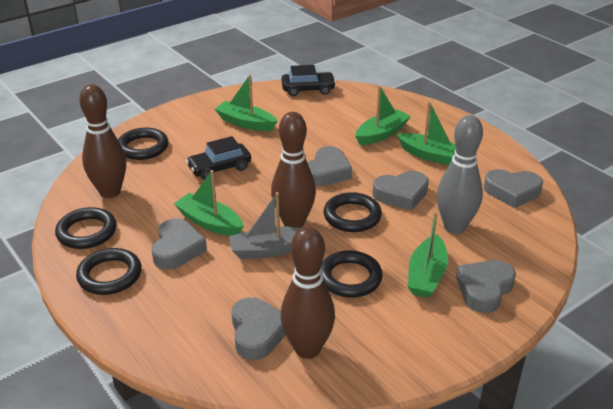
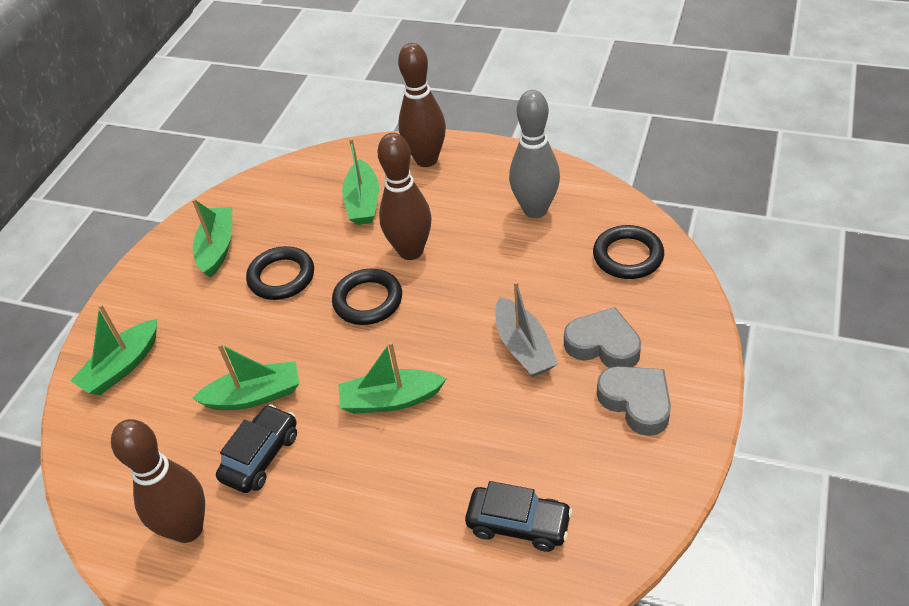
black ring: [55,207,117,249] [76,248,142,295] [118,128,169,160] [321,250,383,298] [324,192,382,232] = 5 -> [246,246,314,300] [332,268,402,325] [593,225,664,279] = 3
grey heart: [152,218,207,270] [232,297,286,360] [307,146,352,186] [373,171,429,211] [456,260,516,313] [484,169,543,208] = 6 -> [564,307,641,368] [597,366,671,436] = 2

